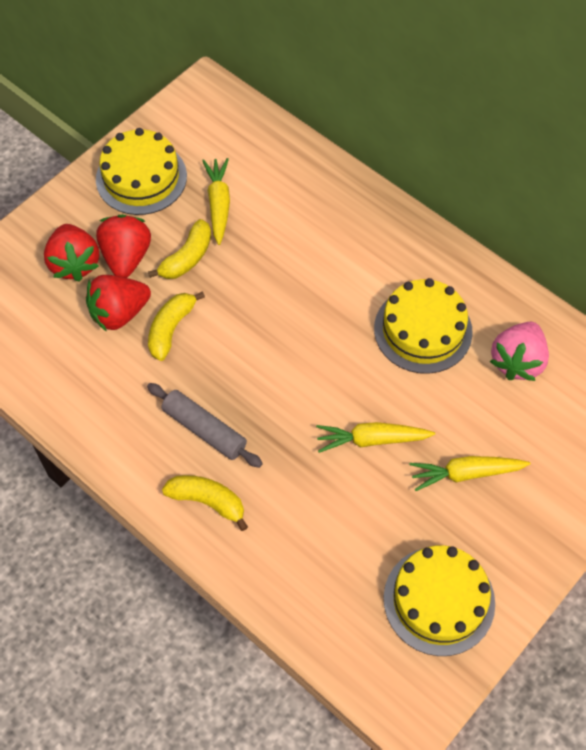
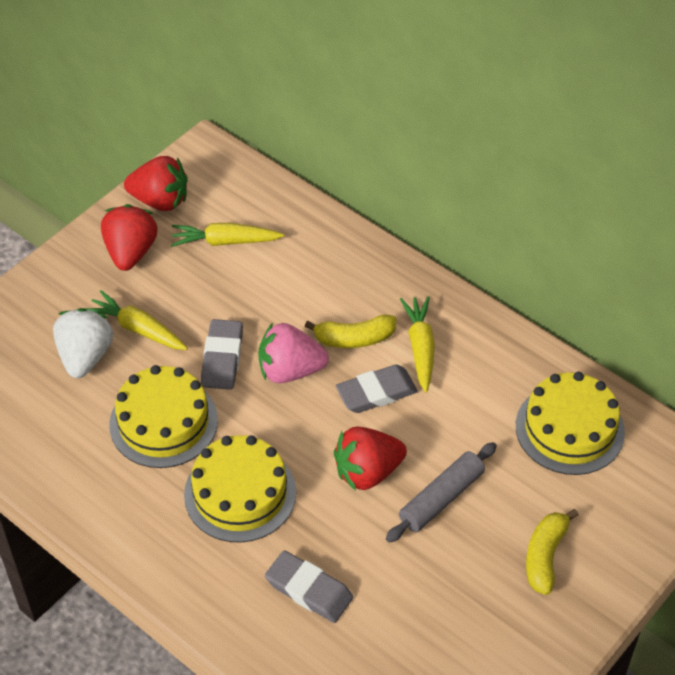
grey eraser: none = 0 -> [201,319,243,390] [265,550,353,623] [336,365,418,413] = 3
white strawberry: none = 0 -> [53,308,113,378] = 1
yellow banana: [148,219,211,279] [148,291,205,361] [162,475,248,531] = 3 -> [304,314,397,348] [526,509,578,595] = 2

